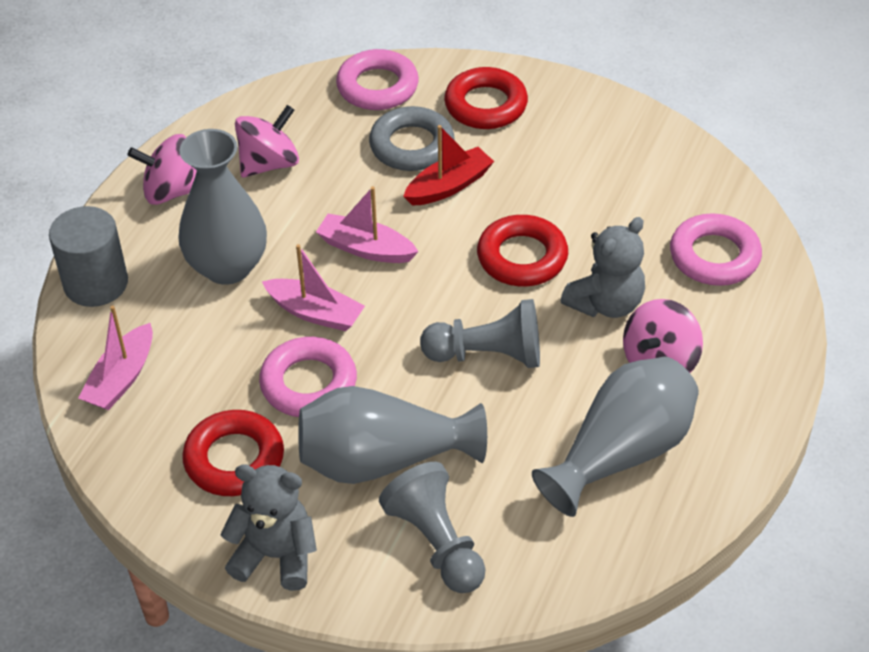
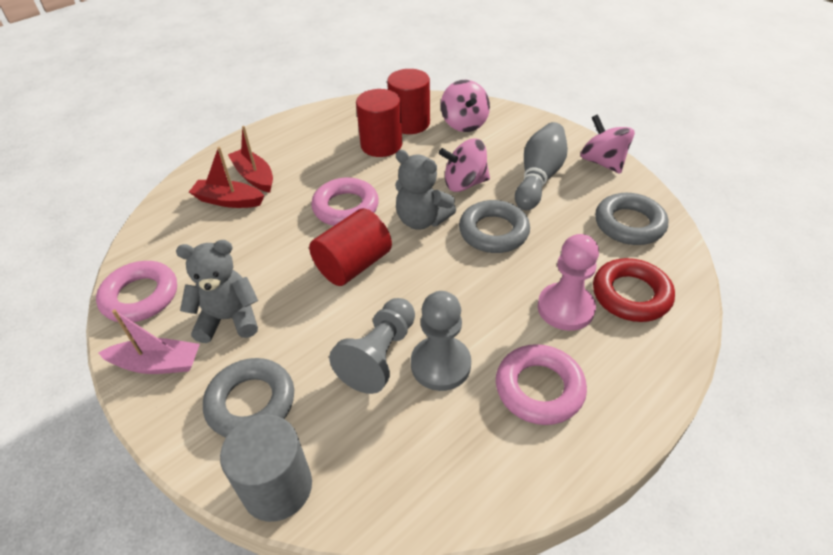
grey bowling pin: none = 0 -> [515,122,568,210] = 1
grey ring: [369,106,455,171] = 1 -> [203,358,294,437] [459,200,530,253] [595,193,668,245] = 3
grey vase: [178,129,267,285] [298,386,487,484] [532,356,699,517] = 3 -> none = 0
pink boat: [78,306,153,410] [262,244,365,331] [316,186,419,263] = 3 -> [98,309,200,374] = 1
pink pawn: none = 0 -> [538,234,599,331] = 1
red boat: [403,125,494,206] = 1 -> [189,147,264,208] [228,126,273,193] = 2
red cylinder: none = 0 -> [309,208,392,286] [356,89,402,157] [387,69,430,134] = 3
red ring: [182,410,284,496] [444,67,528,129] [477,215,568,286] = 3 -> [593,258,675,322] = 1

